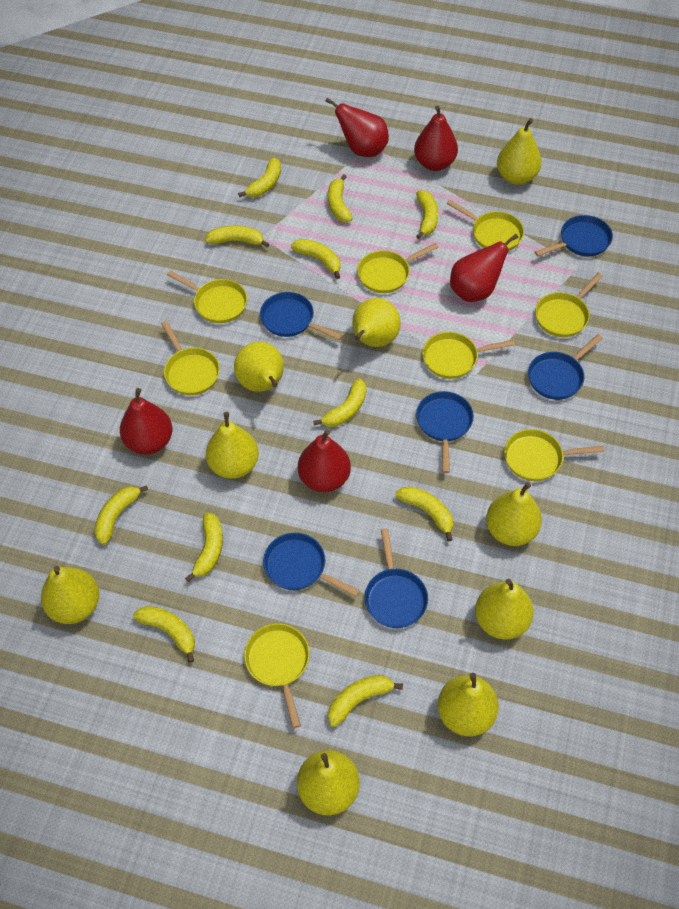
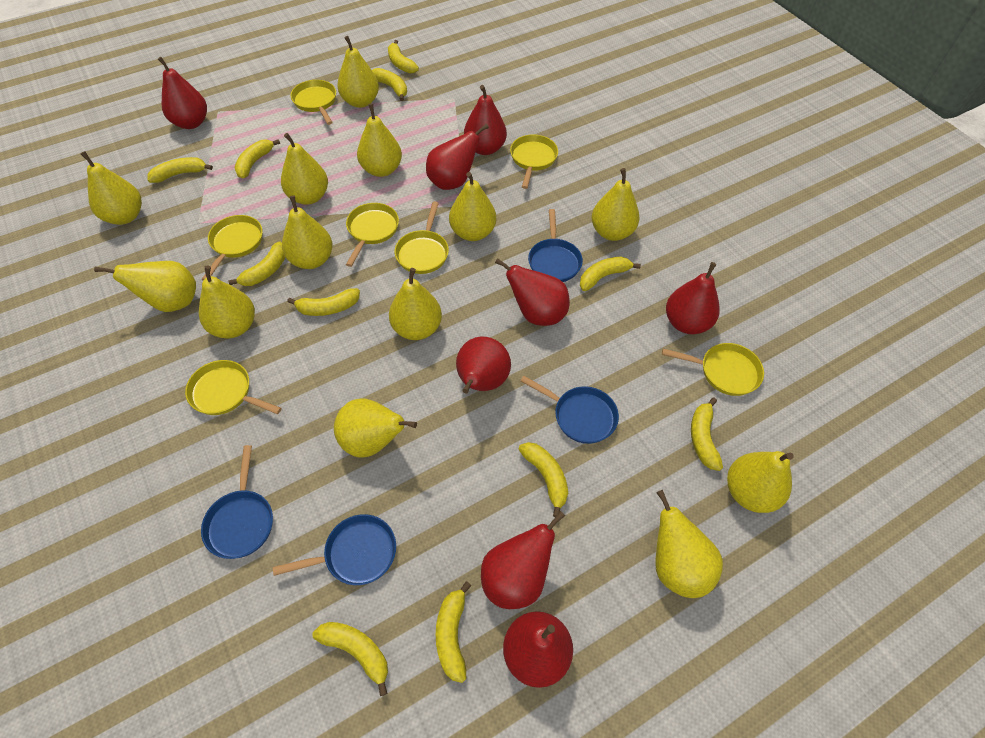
blue pan: [260,292,343,340] [263,533,360,597] [365,528,428,628] [416,391,474,473] [528,334,603,400] [535,215,613,256] = 6 -> [201,445,273,559] [273,514,396,585] [520,376,619,444] [528,209,583,282] = 4
red pear: [120,388,172,454] [298,429,351,492] [325,98,389,157] [414,106,458,171] [450,234,518,302] = 5 -> [158,57,207,129] [426,124,489,190] [456,337,511,394] [464,85,507,155] [481,511,565,609] [495,258,570,326] [503,611,573,688] [666,262,720,334] = 8
yellow pan: [161,321,220,395] [167,271,247,323] [244,623,310,728] [357,243,439,293] [422,332,515,379] [446,200,524,251] [504,429,604,481] [535,273,603,337] = 8 -> [185,360,282,415] [202,215,263,280] [291,80,336,125] [346,203,399,267] [395,202,449,274] [510,134,558,189] [662,343,764,396] = 7
yellow pear: [41,566,99,624] [206,412,259,479] [234,341,284,392] [297,750,360,815] [352,298,401,347] [438,673,499,736] [475,579,534,640] [486,482,542,546] [497,118,541,185] = 9 -> [81,151,142,225] [94,261,196,312] [199,265,255,338] [281,133,328,205] [282,196,333,269] [334,398,417,457] [337,36,379,108] [357,104,402,177] [389,268,442,340] [449,172,496,241] [592,168,639,241] [655,490,723,598] [727,451,794,513] = 13

